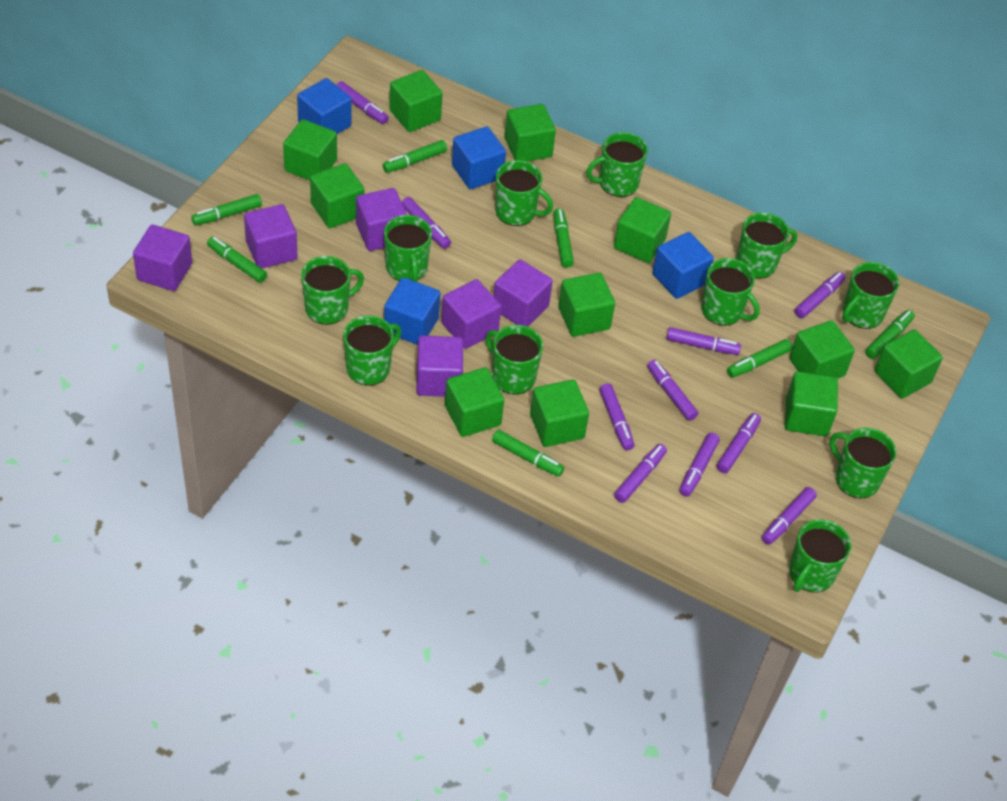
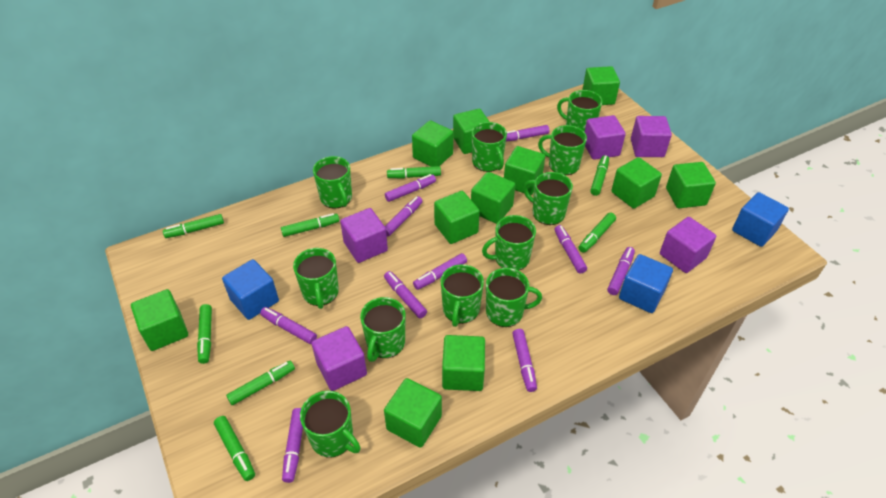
blue cube: [297,78,352,134] [384,277,441,345] [452,126,506,189] [652,232,714,299] = 4 -> [222,259,279,320] [619,254,673,313] [732,192,789,247] = 3
green marker: [192,194,262,225] [207,236,267,283] [383,140,447,173] [492,430,564,477] [553,208,574,268] [727,339,792,378] [865,310,915,359] = 7 -> [163,214,224,238] [197,304,212,364] [214,416,255,481] [226,361,295,405] [281,213,339,237] [387,166,441,178] [579,213,616,253] [590,155,609,196] = 8
purple cube: [133,224,192,291] [244,204,298,268] [356,188,407,251] [416,336,463,397] [441,279,501,349] [493,259,553,327] = 6 -> [311,326,367,391] [340,208,388,263] [585,115,626,160] [631,116,672,157] [660,217,716,273] = 5

